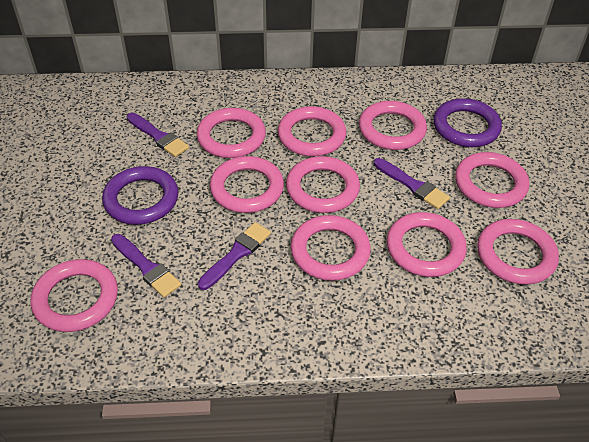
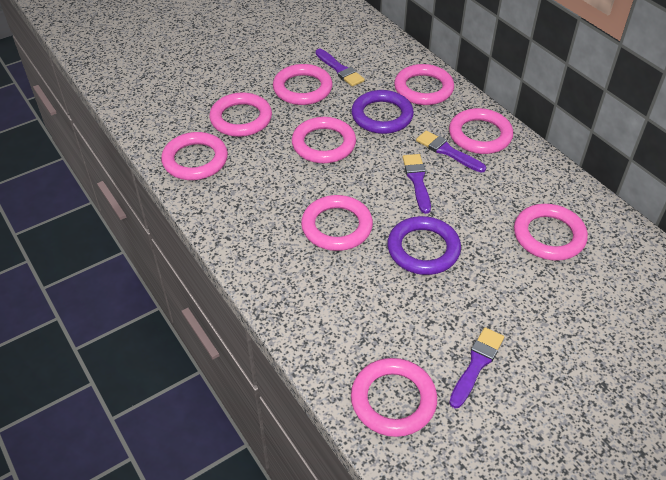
pink ring: [31,259,118,332] [197,108,266,158] [210,156,284,213] [278,106,346,157] [286,156,360,213] [291,215,371,281] [359,101,427,150] [387,212,467,277] [455,152,529,208] [477,219,559,285] = 10 -> [161,132,228,180] [210,92,272,137] [273,64,333,105] [292,117,356,163] [301,195,373,251] [351,358,437,437] [394,64,454,105] [449,108,513,154] [514,204,588,261] = 9

